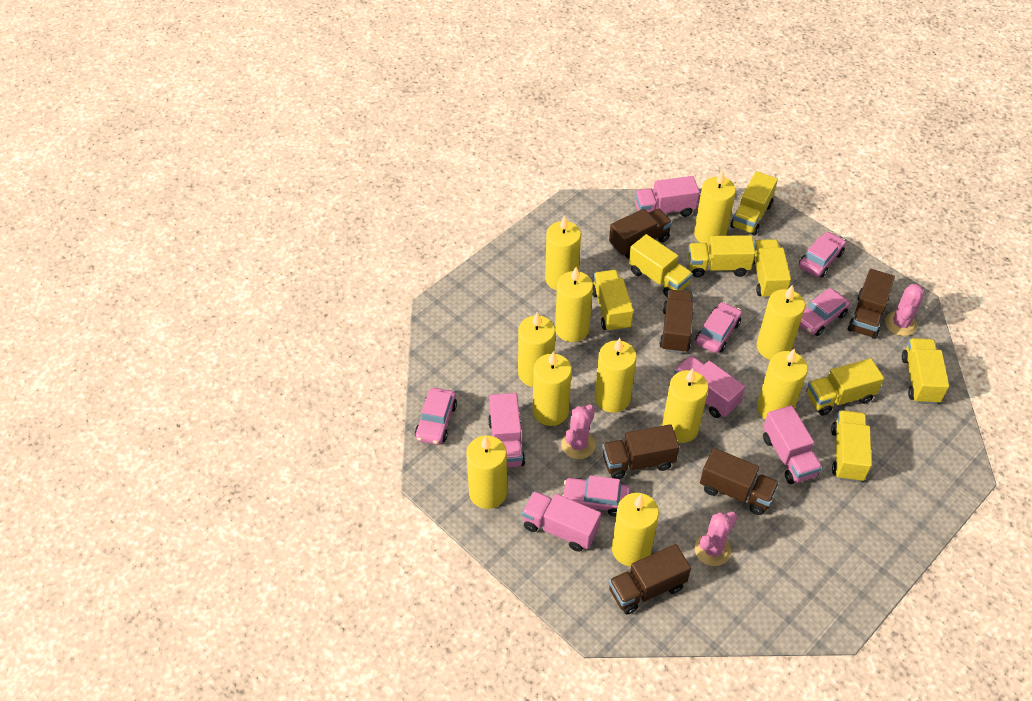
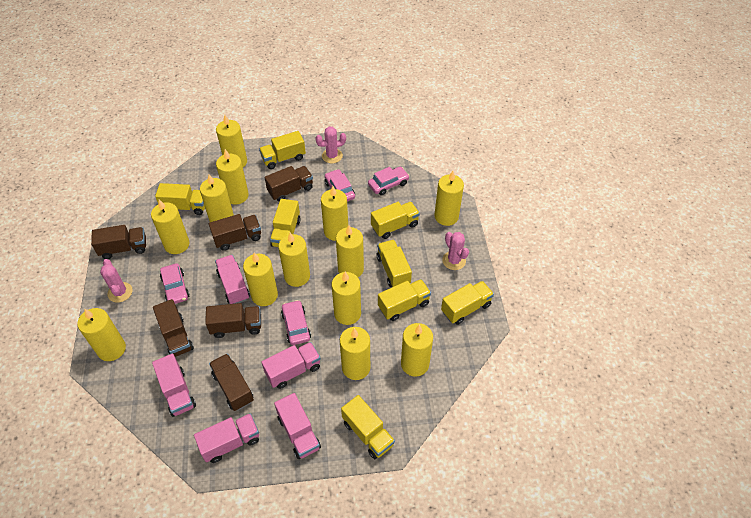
pink car: [415,388,457,445] [562,475,630,517] [696,302,742,353] [799,232,846,277] [800,288,850,336] = 5 -> [160,263,190,304] [281,300,311,345] [325,169,355,202] [368,167,410,196] = 4
yellow candle: [466,435,507,509] [518,312,555,387] [533,351,572,426] [545,215,581,290] [555,267,593,342] [595,338,637,413] [612,493,659,566] [662,369,708,443] [694,170,736,245] [757,285,805,360] [757,349,808,420] = 11 -> [77,308,126,361] [151,199,189,254] [200,175,234,222] [216,115,247,167] [216,149,249,205] [243,252,278,306] [278,233,310,287] [321,186,348,241] [332,272,361,325] [336,225,364,277] [340,327,370,380] [401,323,433,377] [434,171,464,226] = 13

